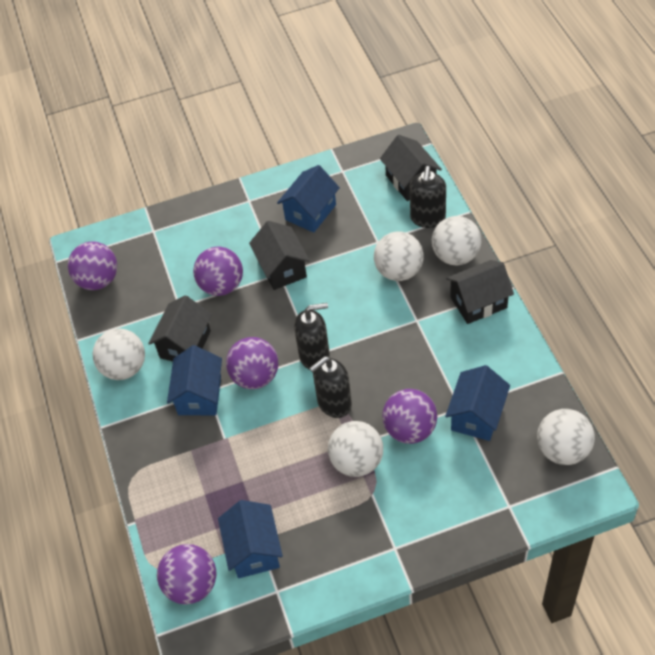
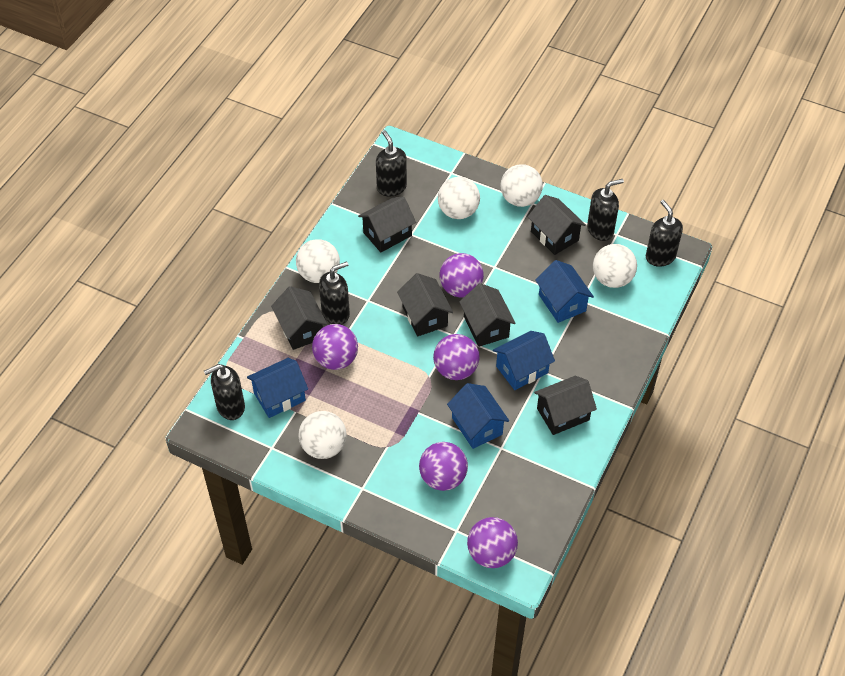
black house: [148,295,212,361] [249,221,310,290] [380,135,442,201] [446,260,514,324] = 4 -> [271,286,327,350] [358,197,416,252] [397,273,453,336] [459,283,516,347] [528,195,586,255] [534,376,597,435] = 6
black soap dispenser: [294,303,330,370] [310,356,352,418] [410,166,446,228] = 3 -> [204,364,245,420] [319,261,350,325] [376,130,407,196] [587,179,624,241] [646,200,683,267] = 5

